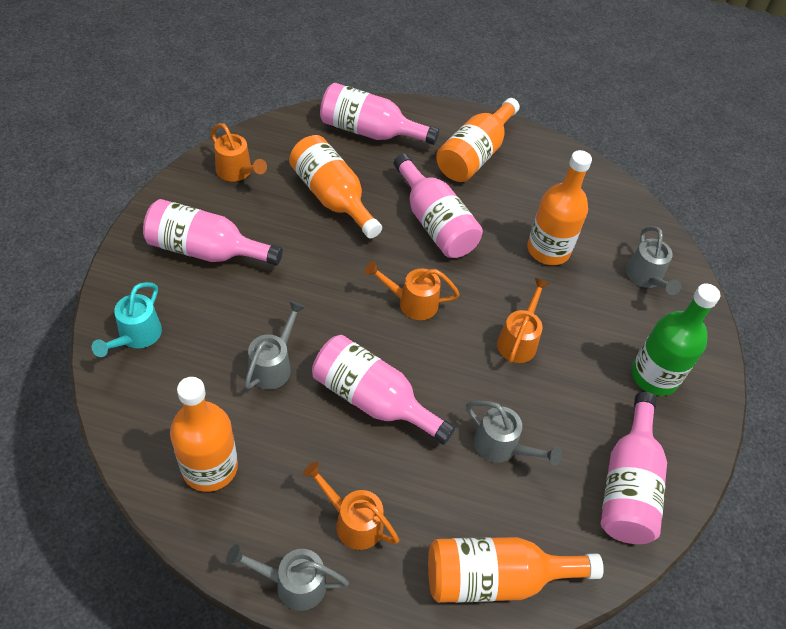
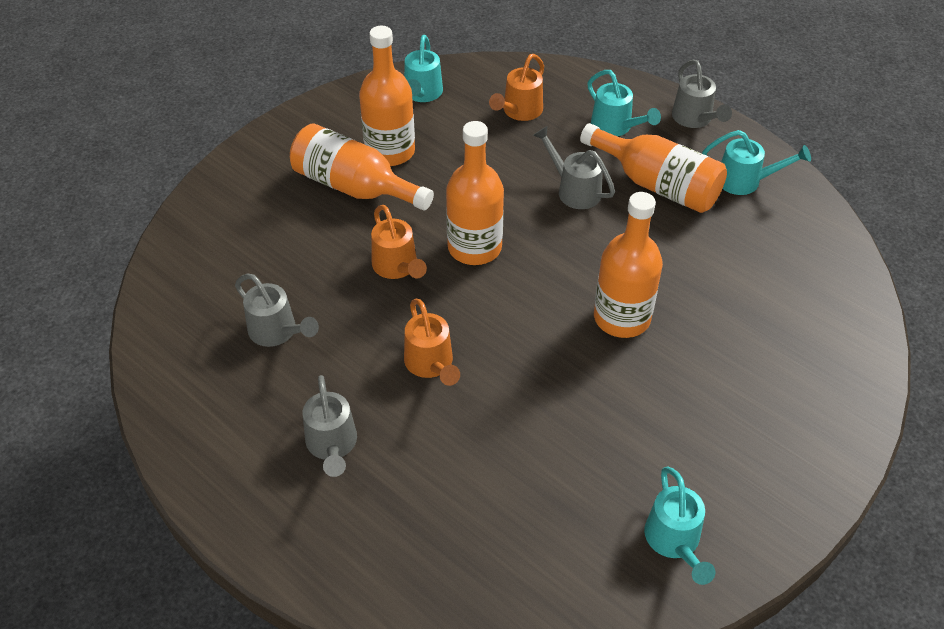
green bottle: [631,283,720,396] = 1 -> none = 0
orange watering can: [211,123,267,182] [303,461,399,550] [364,261,460,320] [497,278,550,363] = 4 -> [371,205,427,279] [404,299,460,386] [489,54,544,121] = 3
pink bottle: [143,199,283,266] [312,335,455,445] [320,83,439,145] [394,154,483,258] [601,392,667,544] = 5 -> none = 0
turquoise watering can: [92,282,162,357] = 1 -> [404,35,443,102] [587,70,661,137] [644,467,715,585] [702,130,811,195] = 4

